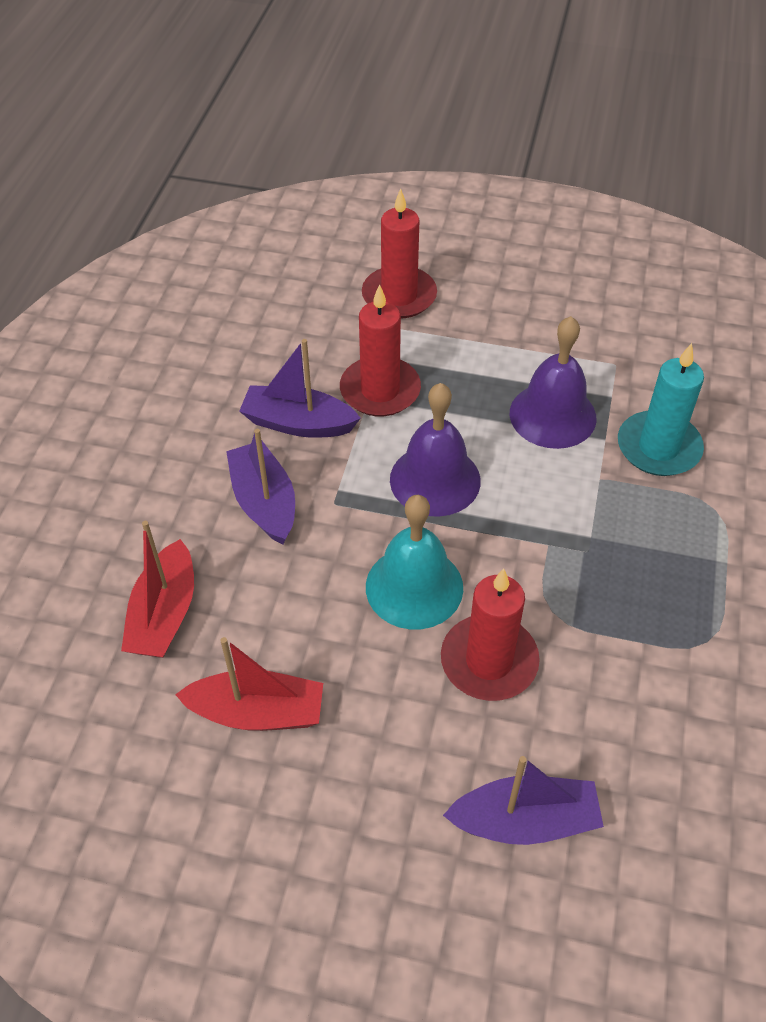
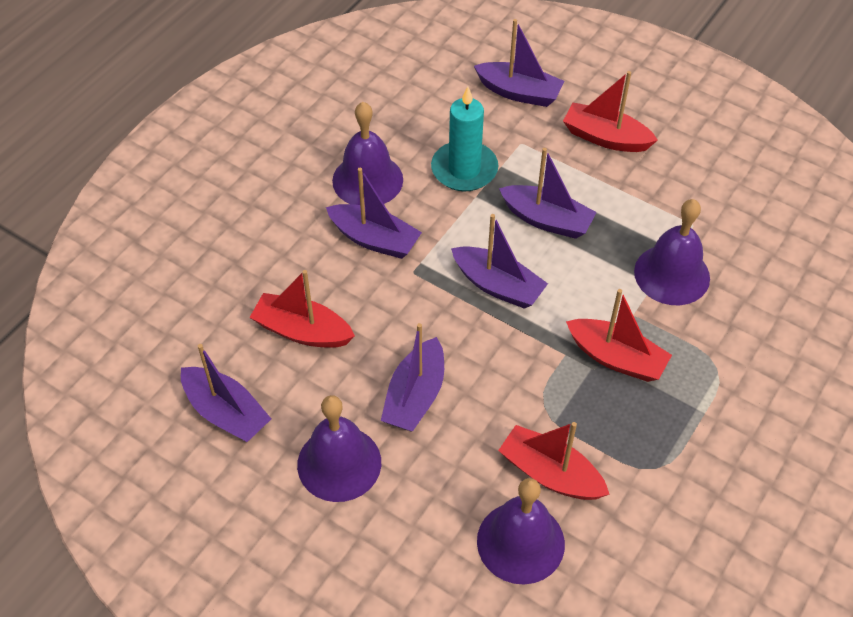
purple bell: [390,383,481,517] [510,316,596,449] = 2 -> [297,395,381,502] [332,102,403,205] [477,478,565,584] [634,199,710,305] = 4
purple boat: [226,429,295,545] [239,339,361,438] [443,756,604,845] = 3 -> [181,344,271,442] [326,167,422,259] [381,323,444,431] [451,214,548,309] [474,19,564,107] [499,148,597,239] = 6
red boat: [121,521,194,658] [175,637,323,731] = 2 -> [249,270,355,348] [498,422,610,500] [563,71,658,152] [566,289,672,382] = 4
red candle: [340,284,421,416] [362,188,437,318] [441,568,540,701] = 3 -> none = 0
turquoise bell: [366,495,463,630] = 1 -> none = 0

